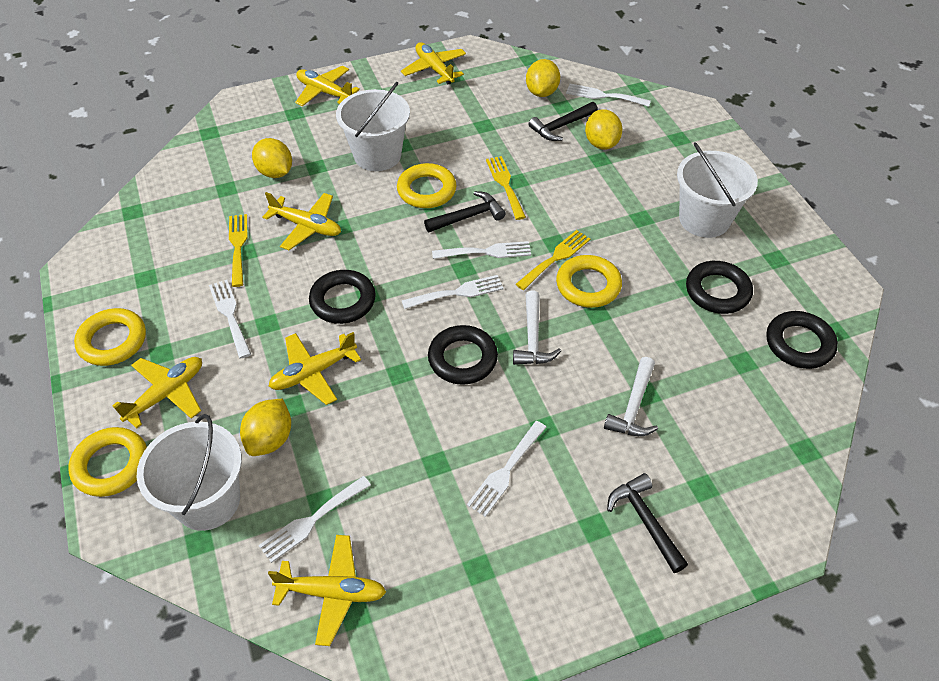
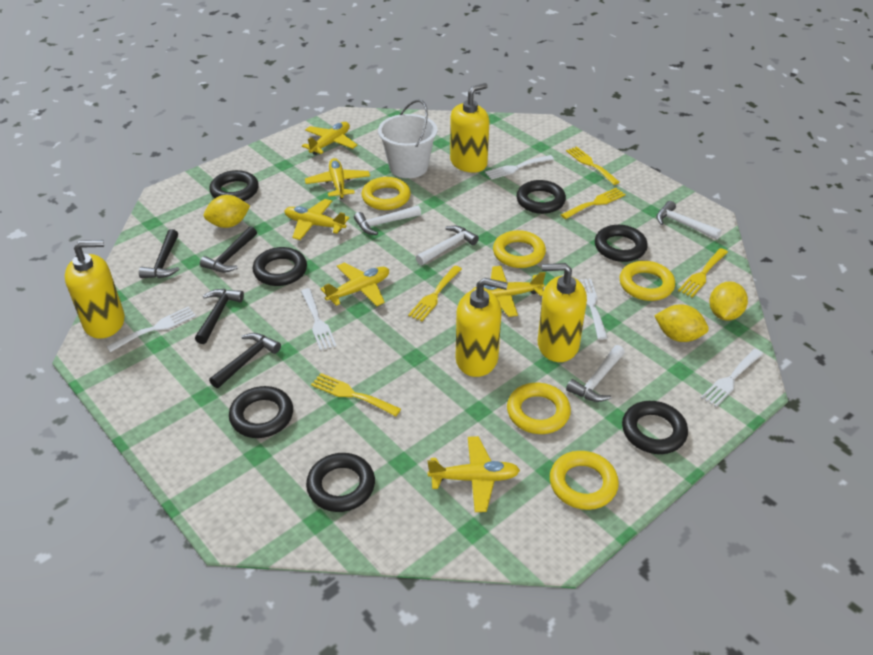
black hammer: [424,191,506,232] [528,102,598,141] [607,473,688,573] = 3 -> [139,229,179,278] [195,289,244,344] [200,226,257,272] [209,333,281,388] = 4
black ring: [309,270,376,324] [428,325,498,385] [686,261,753,314] [766,311,838,369] = 4 -> [209,170,259,201] [229,386,293,438] [253,247,307,286] [306,453,375,512] [516,180,566,214] [595,225,648,262] [622,401,688,454] = 7
white bucket: [137,414,242,531] [336,82,410,171] [677,142,758,238] = 3 -> [378,100,437,178] = 1
white fork: [209,280,251,359] [258,476,371,563] [402,275,504,309] [432,241,531,259] [467,421,547,517] [566,84,651,107] = 6 -> [106,307,196,352] [301,288,337,351] [485,155,554,179] [580,279,608,340] [701,349,763,407] = 5
white hammer: [513,291,561,365] [604,357,658,436] = 2 -> [354,205,421,235] [416,226,479,265] [566,345,625,402] [656,201,722,240] = 4
yellow fork: [229,214,247,287] [486,156,526,220] [516,230,590,290] = 3 -> [311,373,401,416] [408,266,462,321] [561,188,626,219] [566,146,620,185] [678,248,728,298] = 5
yellow lemon: [240,399,291,456] [252,138,292,178] [526,59,560,97] [585,109,622,150] = 4 -> [204,195,250,228] [654,304,709,342] [709,281,748,321] = 3
yellow ring: [68,427,147,497] [74,308,146,366] [397,163,456,208] [556,255,622,308] = 4 -> [362,177,411,210] [493,230,546,268] [507,383,571,434] [550,451,619,510] [619,261,675,301] = 5
yellow soap dispenser: none = 0 -> [65,240,125,339] [450,83,489,173] [456,278,508,377] [538,263,587,362] = 4

